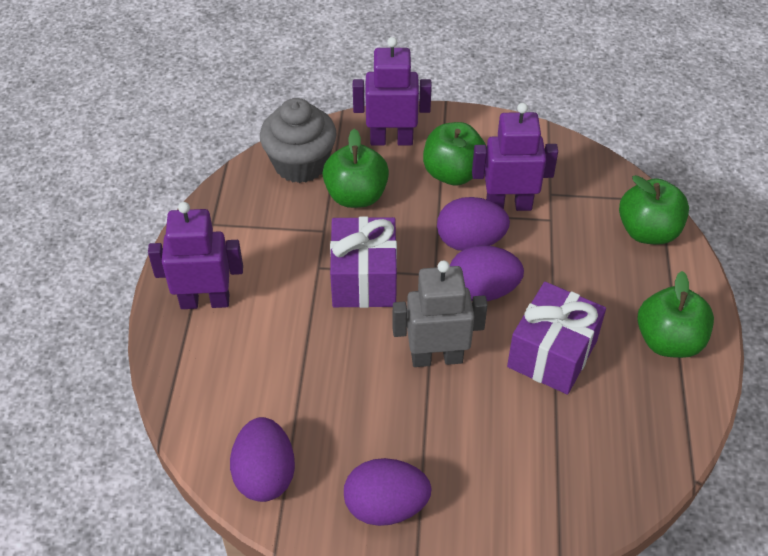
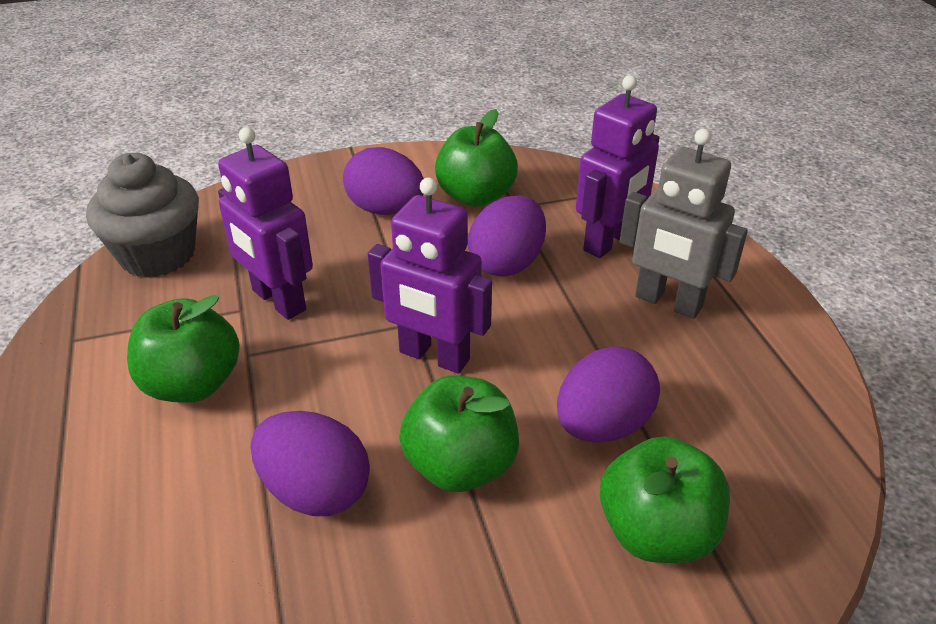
purple gift: [330,216,397,308] [507,282,606,395] = 2 -> none = 0

